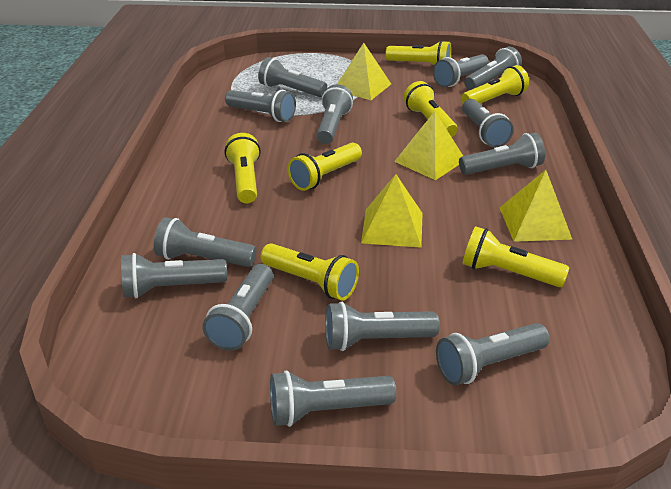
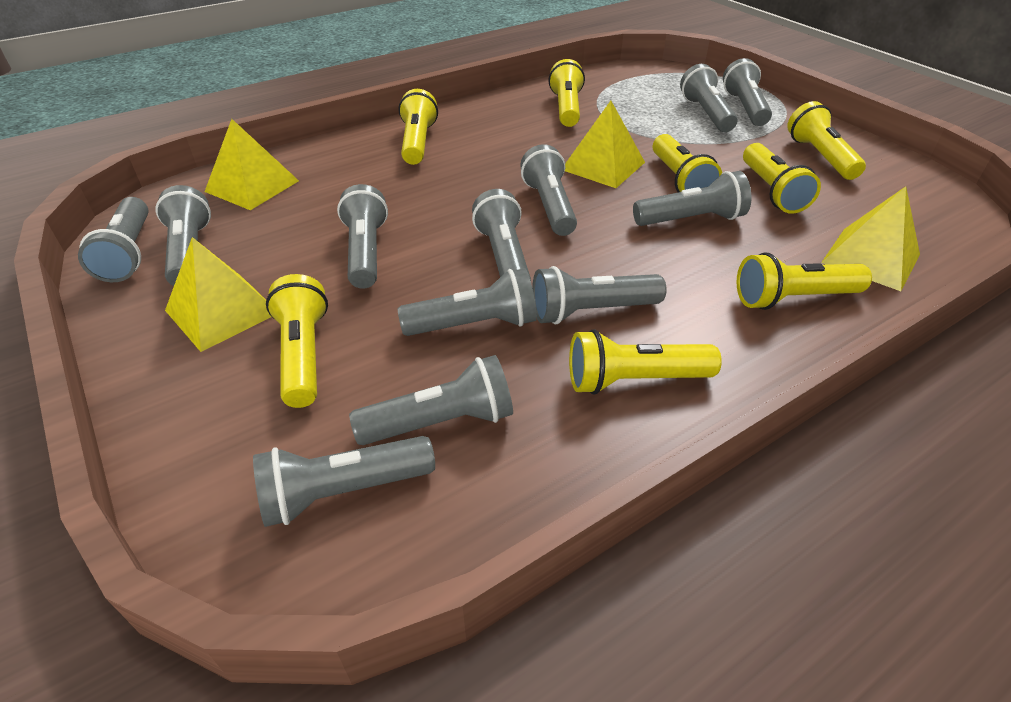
grey flashlight: [121,253,227,298] [154,217,256,267] [203,264,273,351] [225,90,296,122] [258,57,327,97] [270,371,396,427] [316,84,353,144] [325,301,440,351] [433,54,489,87] [436,323,550,385] [459,133,545,175] [462,99,513,148] [464,47,522,90] = 13 -> [78,197,148,282] [155,185,211,286] [253,436,435,527] [337,184,388,289] [349,355,513,445] [398,268,537,336] [472,189,531,281] [520,144,577,236] [532,266,666,324] [633,171,751,226] [680,64,738,132] [723,58,772,126] = 12
yellow flashlight: [225,133,261,203] [261,243,359,301] [288,143,362,191] [385,40,451,65] [403,81,458,137] [461,65,529,104] [463,226,569,287] = 7 -> [266,274,328,408] [398,89,438,165] [548,59,585,127] [569,329,722,395] [653,134,722,192] [737,252,872,310] [743,143,821,214] [787,101,866,180] = 8

